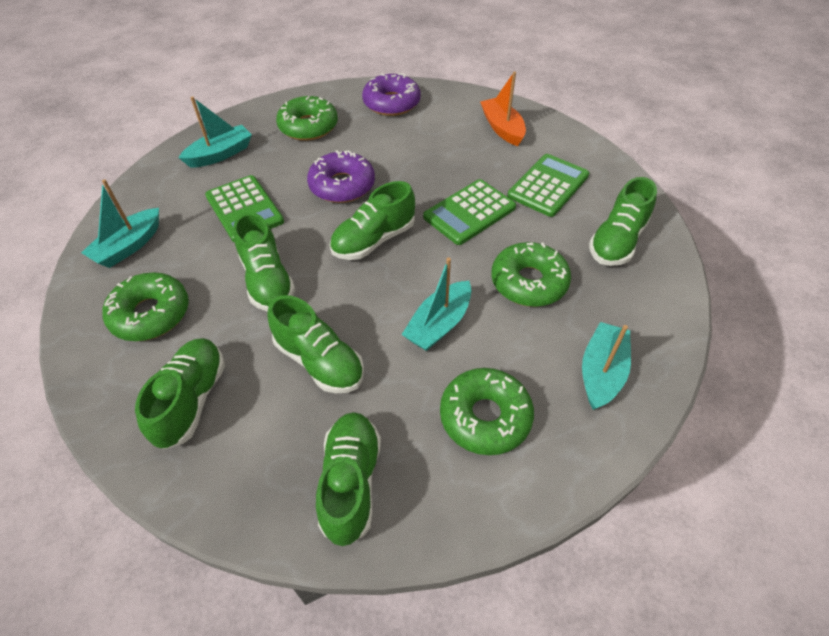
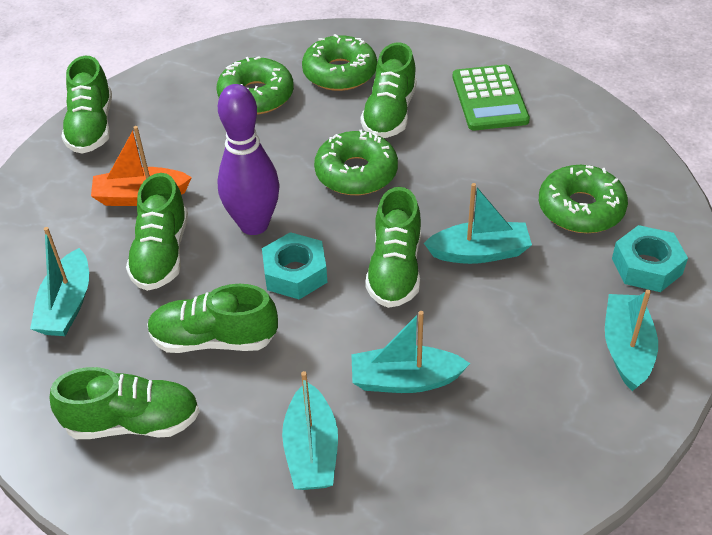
green calculator: [205,175,284,242] [423,179,516,245] [507,154,589,217] = 3 -> [453,65,530,131] = 1
purple bowling pin: none = 0 -> [217,84,280,235] = 1
purple donut: [307,150,375,203] [362,73,420,116] = 2 -> none = 0
turquoise boat: [81,179,159,268] [178,96,252,168] [401,258,471,351] [582,322,631,410] = 4 -> [30,227,89,336] [282,371,338,490] [351,311,470,393] [424,183,532,264] [605,290,658,391] = 5
turquoise nut: none = 0 -> [262,232,328,299] [612,225,688,292] = 2

